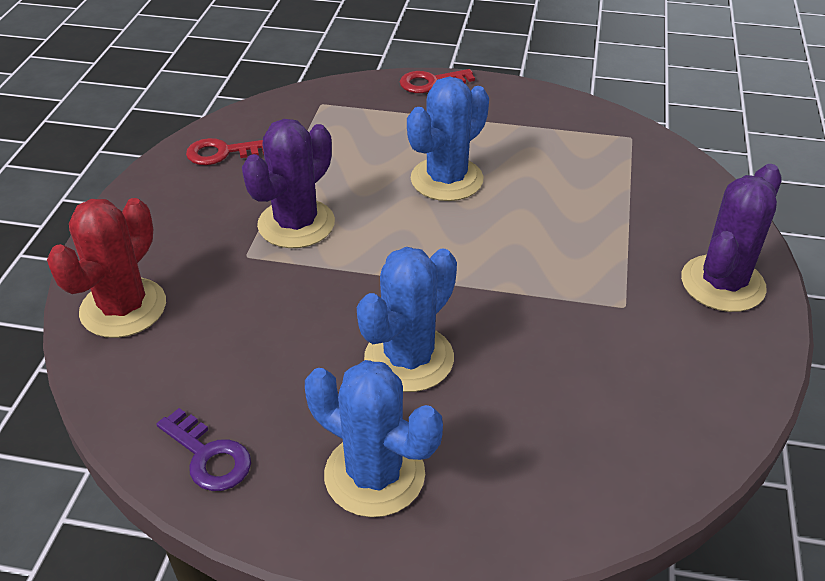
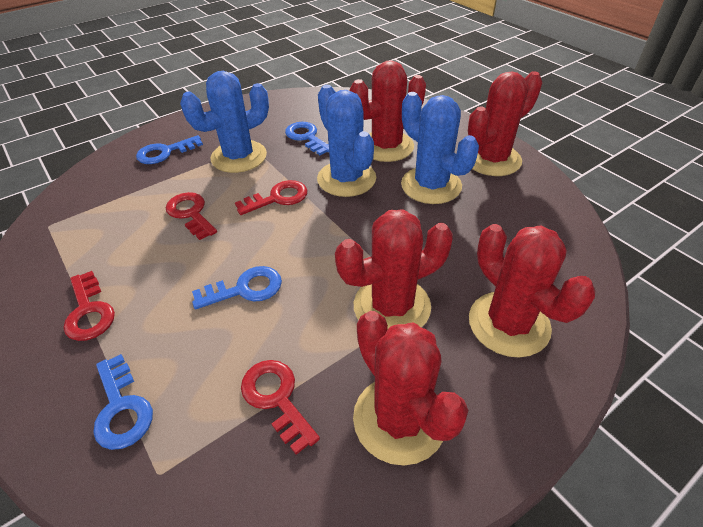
blue key: none = 0 -> [93,354,153,450] [136,135,203,164] [192,266,282,309] [285,122,329,155] = 4
purple cactus: [242,119,335,248] [681,164,782,312] = 2 -> none = 0
purple key: [157,408,251,491] = 1 -> none = 0
red cactus: [47,198,166,338] = 1 -> [335,209,453,330] [350,60,426,162] [353,311,468,465] [468,71,542,176] [469,224,595,358] = 5
red key: [186,138,264,165] [400,69,475,93] = 2 -> [64,271,115,341] [166,192,217,240] [235,180,307,215] [241,360,320,455] = 4

